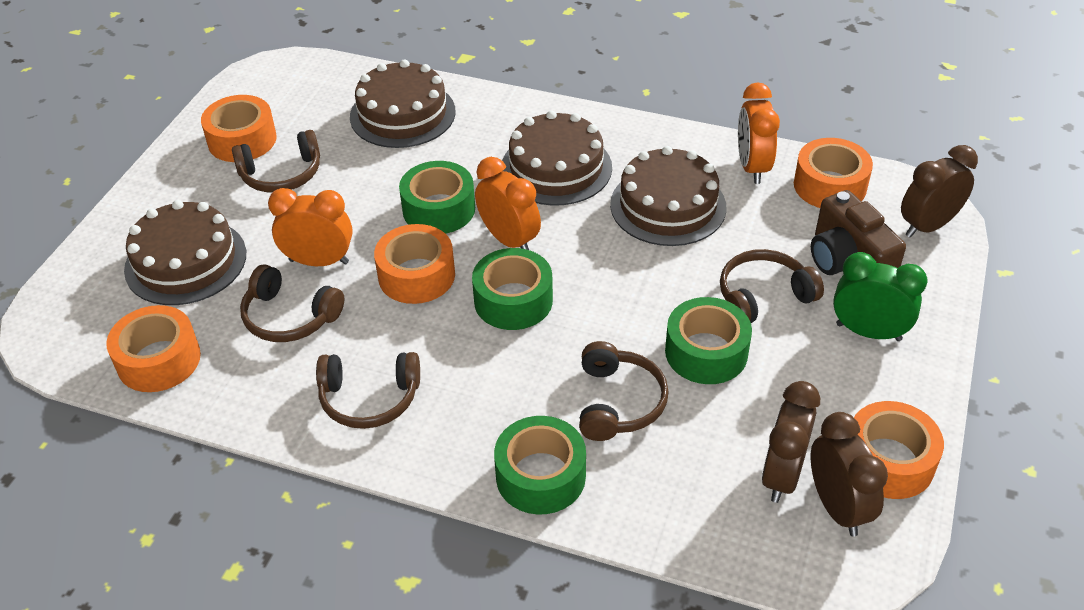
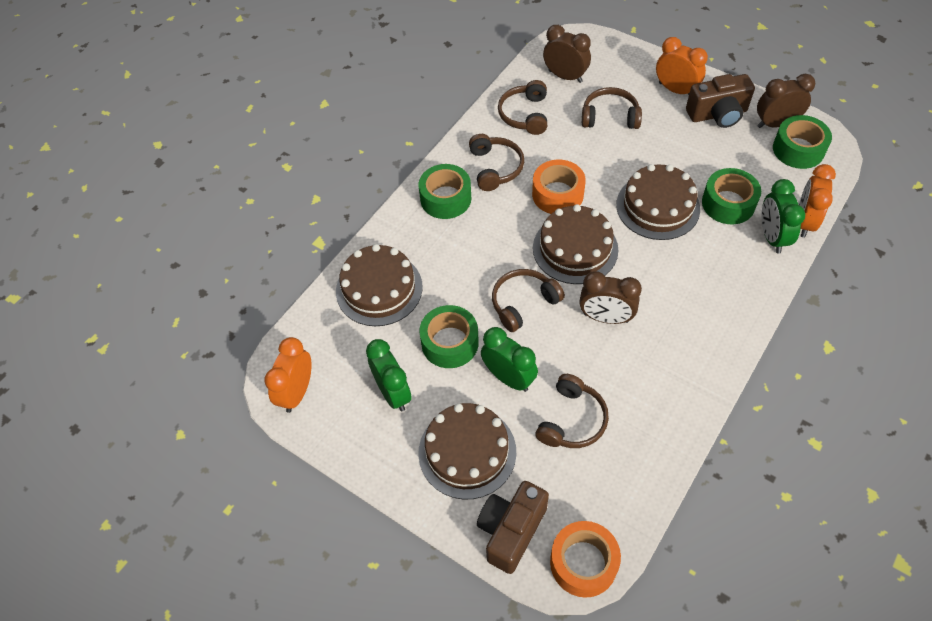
brown camera: [811,190,906,275] = 1 -> [477,481,549,574] [686,74,755,128] = 2
green clock: [833,252,927,341] = 1 -> [366,339,412,412] [481,327,538,392] [761,179,805,254] = 3
orange tape: [106,305,201,392] [201,95,277,162] [374,224,455,304] [794,138,873,208] [854,401,944,499] = 5 -> [532,160,586,214] [550,521,621,598] = 2

